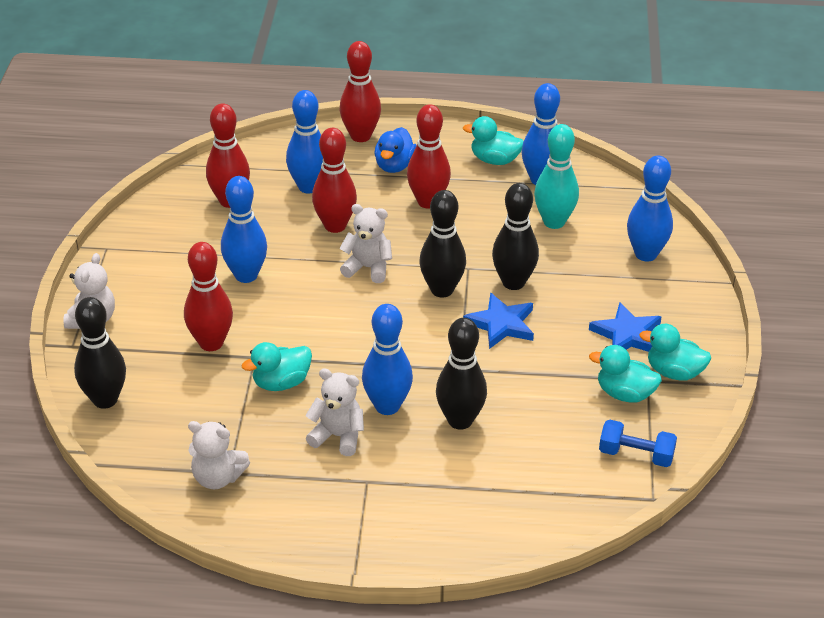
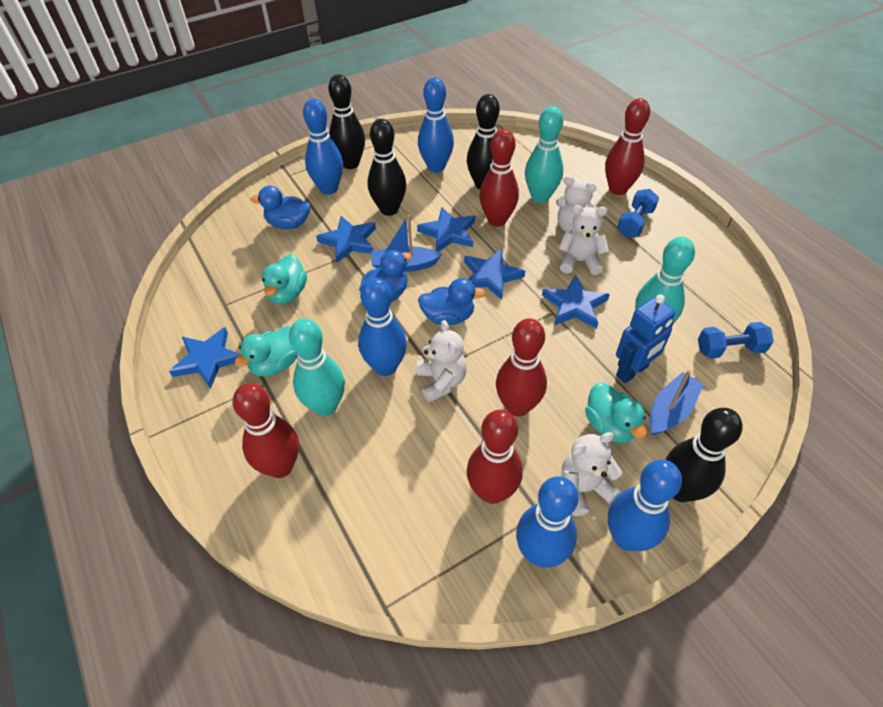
blue boat: none = 0 -> [371,215,442,272] [649,370,704,435] = 2
blue duck: [375,127,416,173] = 1 -> [251,186,310,229] [359,250,412,302] [418,278,486,325] = 3
blue dumbbell: [599,420,677,467] = 1 -> [617,189,659,237] [698,322,774,359] = 2
blue robot: none = 0 -> [616,295,675,383] = 1
blue star: [463,293,534,349] [589,302,662,352] = 2 -> [169,327,241,389] [316,216,376,262] [417,207,475,252] [464,249,525,300] [542,275,610,329] = 5
turquoise bowling pin: [534,124,579,229] = 1 -> [289,318,345,416] [525,106,563,203] [635,237,695,323] = 3
turquoise duck: [241,342,312,391] [463,116,524,165] [589,345,662,403] [639,324,711,380] = 4 -> [235,326,298,376] [262,254,307,304] [585,383,647,443] = 3

